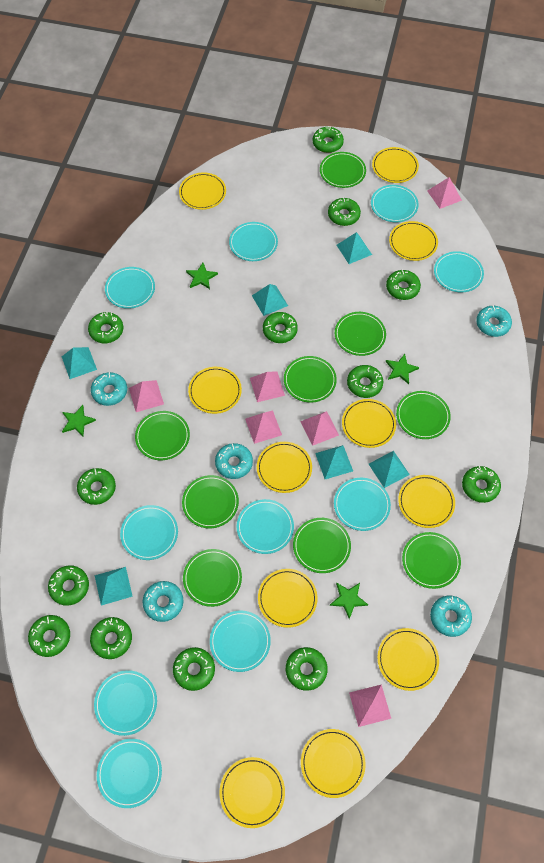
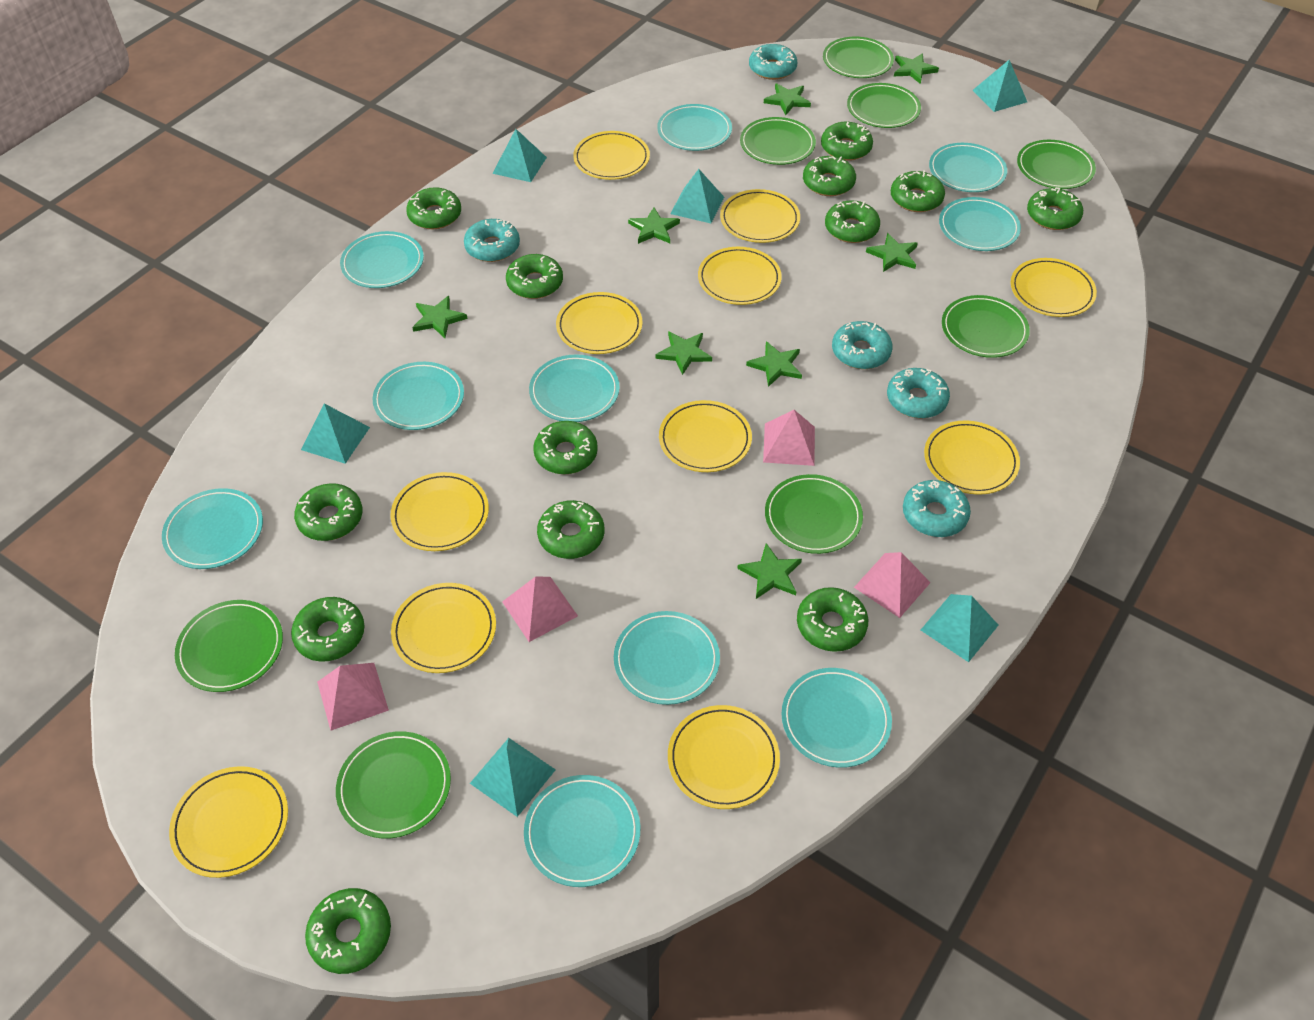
green plate: [135,411,190,460] [182,475,239,528] [183,549,242,607] [284,356,337,403] [293,518,351,573] [320,152,366,188] [335,312,386,356] [396,391,451,439] [402,532,461,589] = 9 -> [175,600,283,692] [336,731,451,838] [740,117,816,165] [765,474,863,554] [823,37,894,78] [847,83,921,128] [942,295,1030,358] [1017,140,1096,189] = 8
green star: [62,405,96,436] [186,263,218,289] [330,582,368,619] [386,354,419,384] = 4 -> [412,296,468,338] [628,208,680,244] [655,331,712,375] [737,543,802,599] [746,341,802,387] [764,83,811,115] [866,233,918,272] [894,53,939,84] = 8
pink pyramid: [129,380,164,412] [245,410,282,444] [250,371,285,402] [300,411,339,446] [349,684,391,727] [427,177,462,209] = 6 -> [317,663,389,731] [502,577,578,642] [763,410,815,466] [854,552,931,618] = 4

